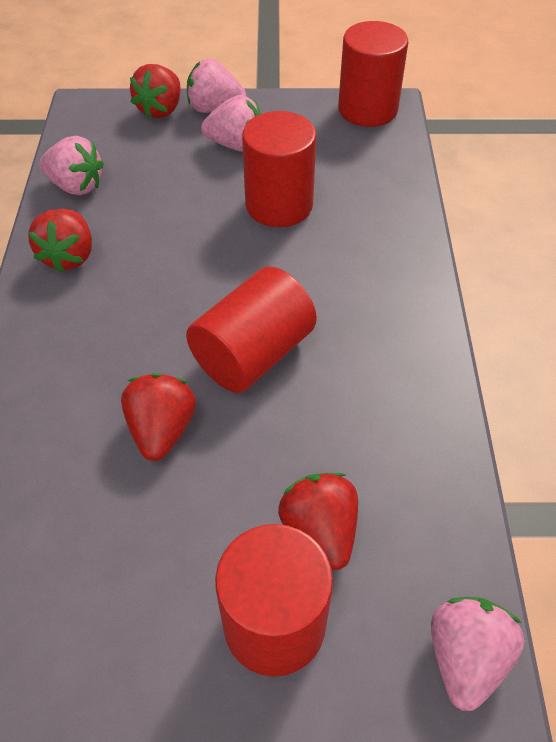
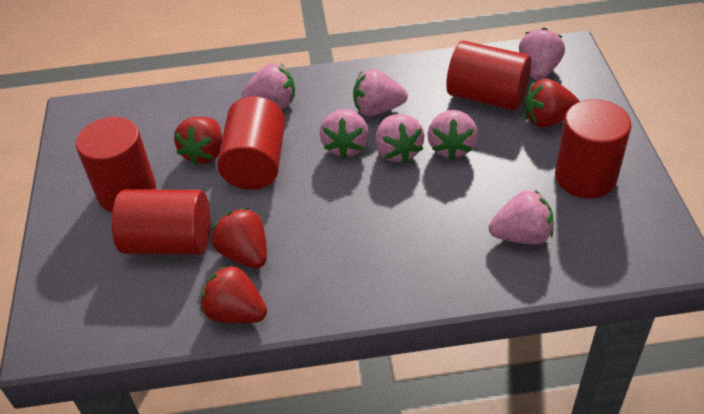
pink strawberry: [39,136,104,195] [187,59,246,113] [201,95,261,152] [431,597,524,711] = 4 -> [242,63,295,109] [319,109,369,159] [353,69,408,116] [376,114,424,163] [428,110,478,160] [489,190,554,245] [519,28,565,80] = 7
red cylinder: [186,266,317,393] [215,524,333,677] [242,111,316,227] [338,21,408,127] = 4 -> [76,117,156,212] [112,189,210,255] [217,96,285,190] [446,41,532,110] [555,99,631,198] = 5

